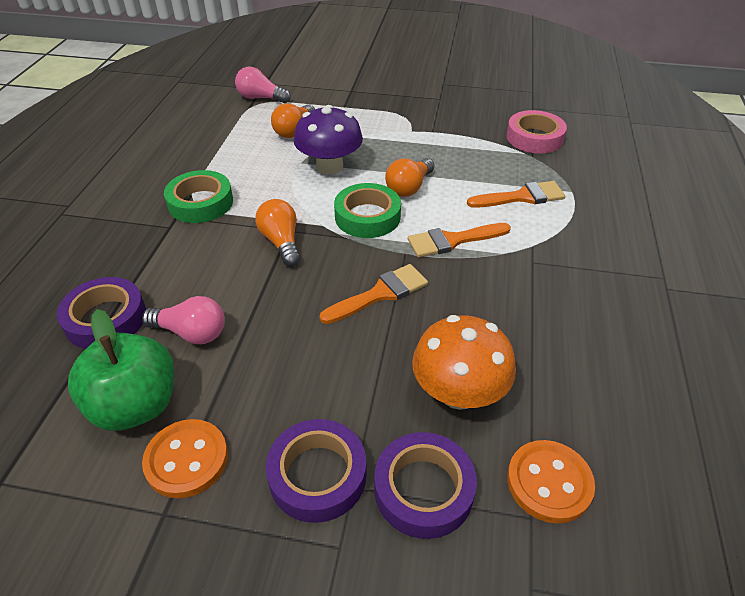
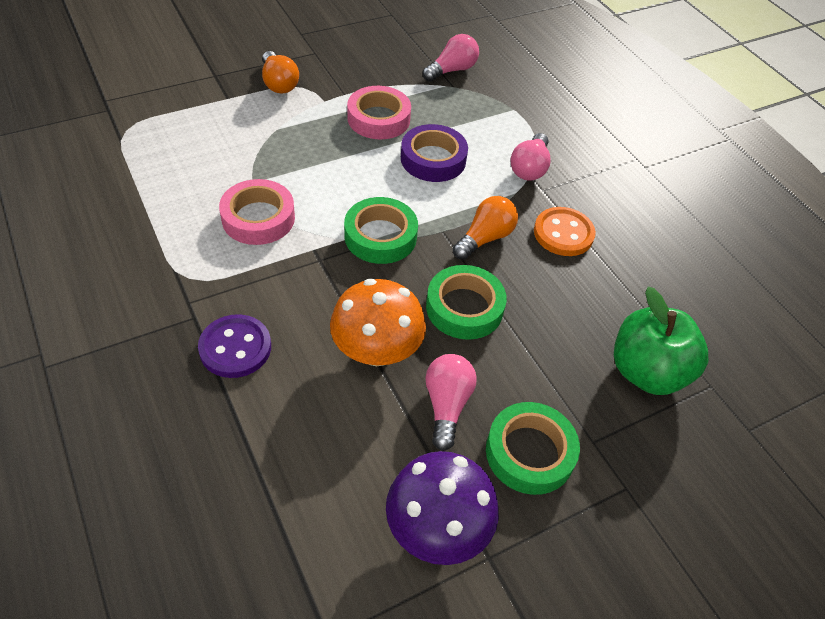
green tape: [164,170,233,223] [334,183,401,238] = 2 -> [344,197,418,264] [426,265,507,340] [486,402,580,495] = 3
orange brush: [319,264,428,324] [408,223,511,257] [467,181,565,208] = 3 -> none = 0
orange button: [142,419,228,498] [507,440,595,524] = 2 -> [534,207,596,256] = 1
orange light bulb: [255,199,300,266] [271,103,315,138] [385,158,434,197] = 3 -> [262,51,299,94] [453,196,518,260] = 2
pink light bulb: [142,296,225,344] [235,67,291,103] = 2 -> [423,34,479,82] [425,354,477,451] [510,133,551,181] = 3
pink tape: [506,110,567,153] = 1 -> [219,179,295,245] [347,86,411,139] = 2
purple button: none = 0 -> [198,314,271,378] = 1
purple tape: [57,277,146,349] [266,419,367,523] [374,432,477,539] = 3 -> [401,124,468,182] = 1

